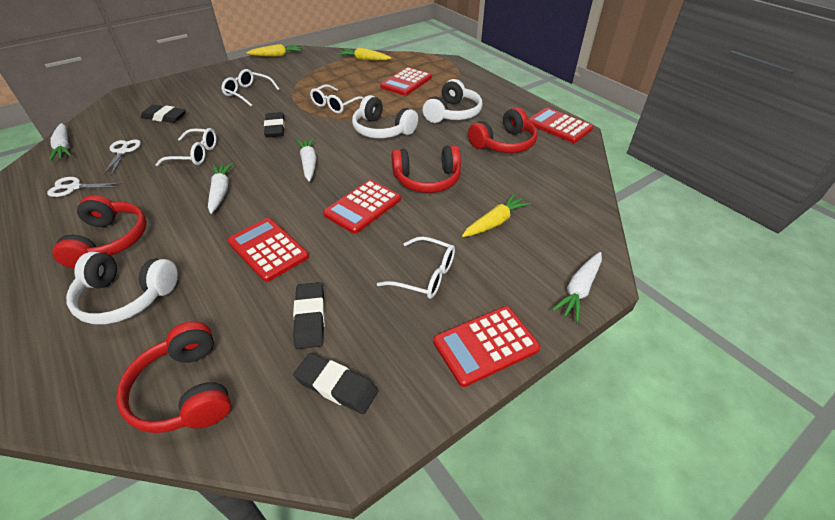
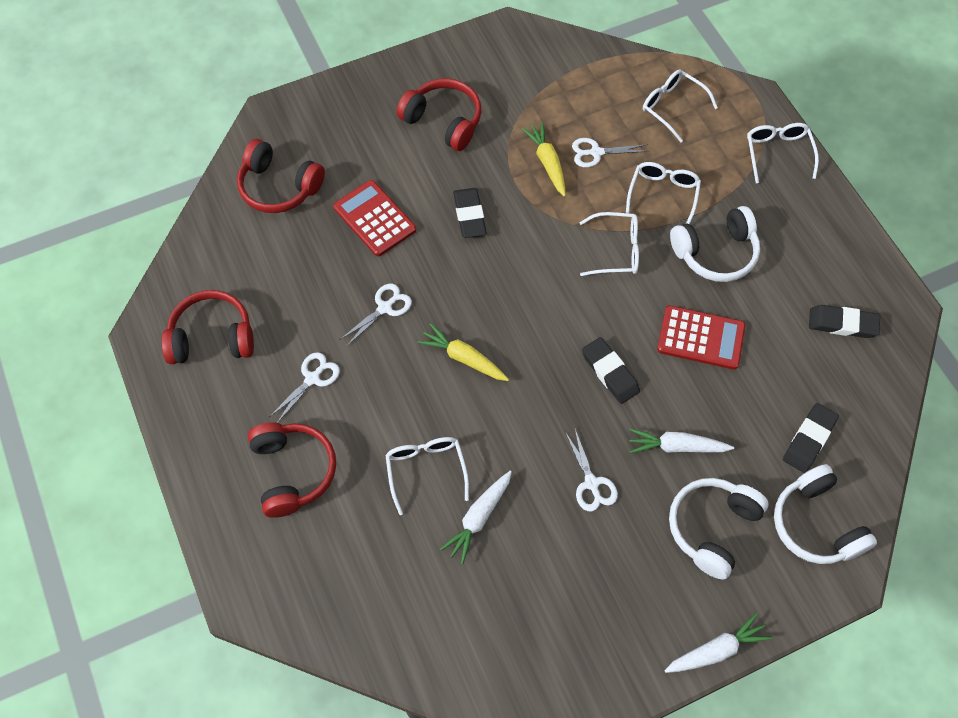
red calculator: [227,218,309,282] [323,180,401,234] [380,67,432,96] [433,306,540,387] [528,108,593,143] = 5 -> [333,180,416,256] [657,305,746,370] = 2
white carrot: [49,123,72,161] [208,163,233,214] [296,137,316,182] [552,252,602,322] = 4 -> [440,471,512,564] [629,429,734,453] [664,613,772,673] = 3
white glasses: [155,128,216,166] [221,69,280,106] [310,85,364,114] [377,237,455,299] = 4 -> [385,437,469,515] [579,212,639,276] [626,162,701,224] [643,70,718,142] [747,123,819,183] = 5
white scissors: [47,177,123,197] [103,139,141,175] = 2 -> [269,352,340,423] [340,284,412,347] [565,429,618,511] [572,138,649,168] = 4
yellow carrot: [246,44,302,57] [338,48,391,61] [462,193,531,237] = 3 -> [417,323,509,381] [522,122,566,197] = 2

